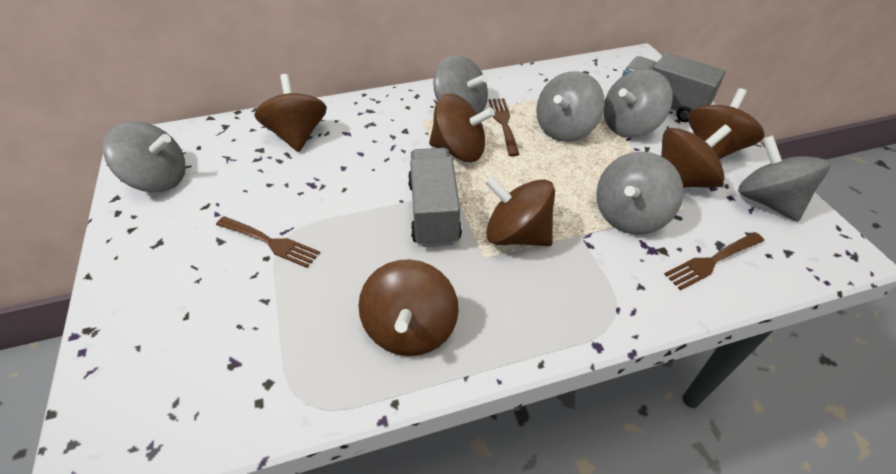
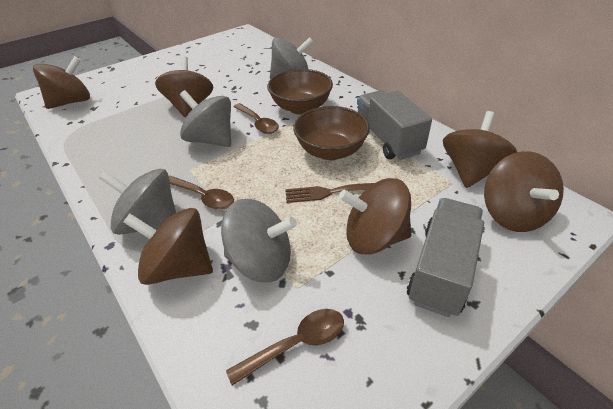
brown bowl: none = 0 -> [267,69,333,114] [293,106,370,160] = 2
brown fork: [216,216,320,268] [488,98,520,156] [664,232,764,290] = 3 -> [285,183,374,203] = 1
brown spoon: none = 0 -> [169,176,234,210] [226,309,344,386] [234,103,279,134] = 3
grey spinning top: [103,121,186,192] [433,55,488,114] [536,71,605,142] [596,151,683,235] [604,69,673,138] [738,136,830,222] = 6 -> [99,169,176,235] [180,90,231,147] [221,199,297,283] [270,37,313,79] = 4

